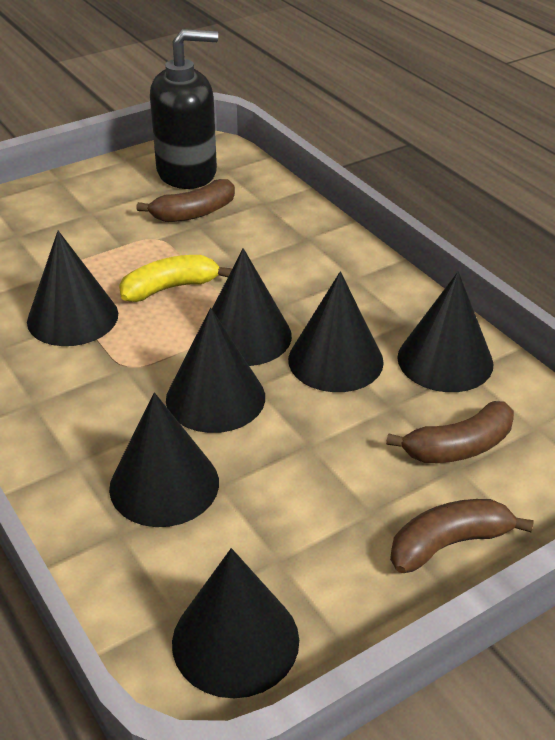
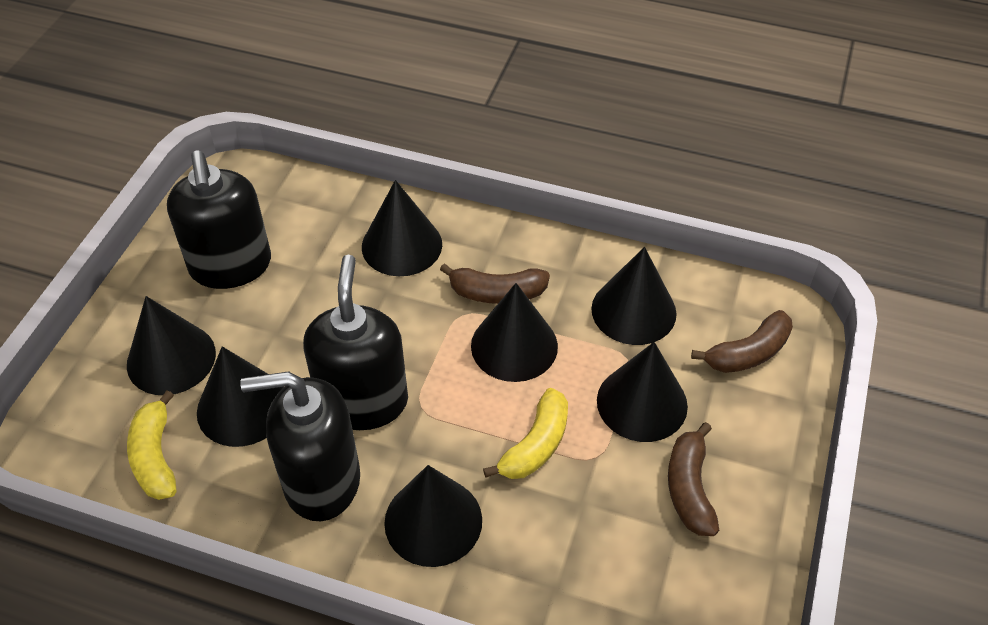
black soap dispenser: [150,29,218,189] = 1 -> [167,151,271,289] [240,371,360,521] [303,254,408,430] = 3
yellow banana: [119,255,232,302] = 1 -> [127,390,176,500] [483,388,568,479] = 2

